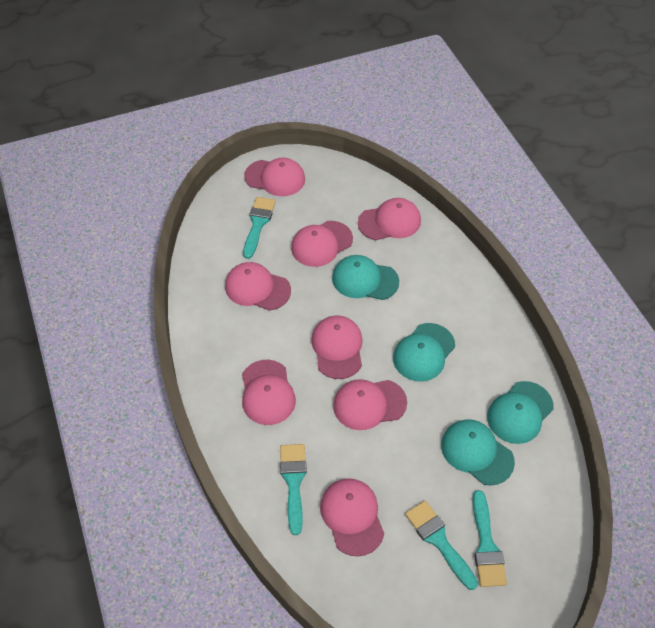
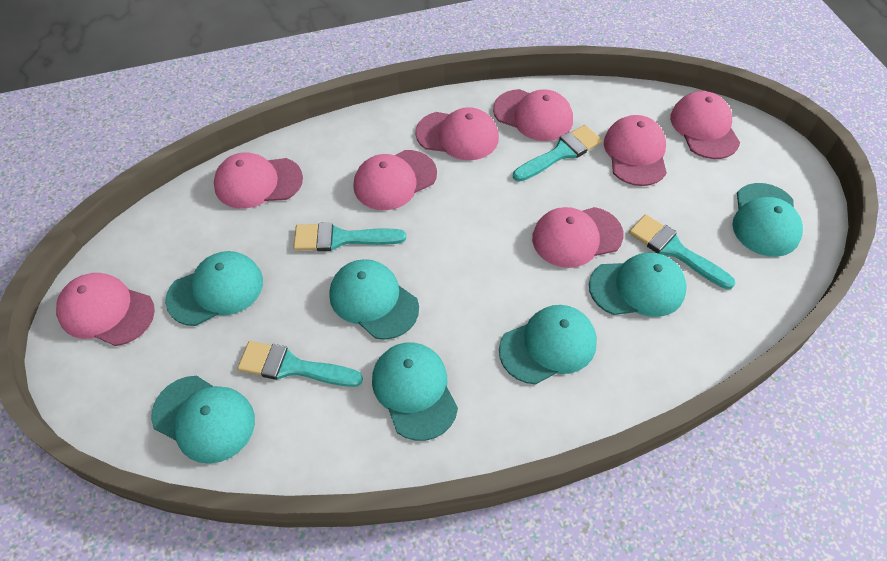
turquoise cap: [332,255,399,300] [393,323,455,381] [441,419,515,486] [487,381,554,444] = 4 -> [151,376,255,464] [165,251,263,326] [329,259,419,340] [372,343,458,441] [499,305,597,385] [589,252,687,317] [732,183,803,257] = 7

